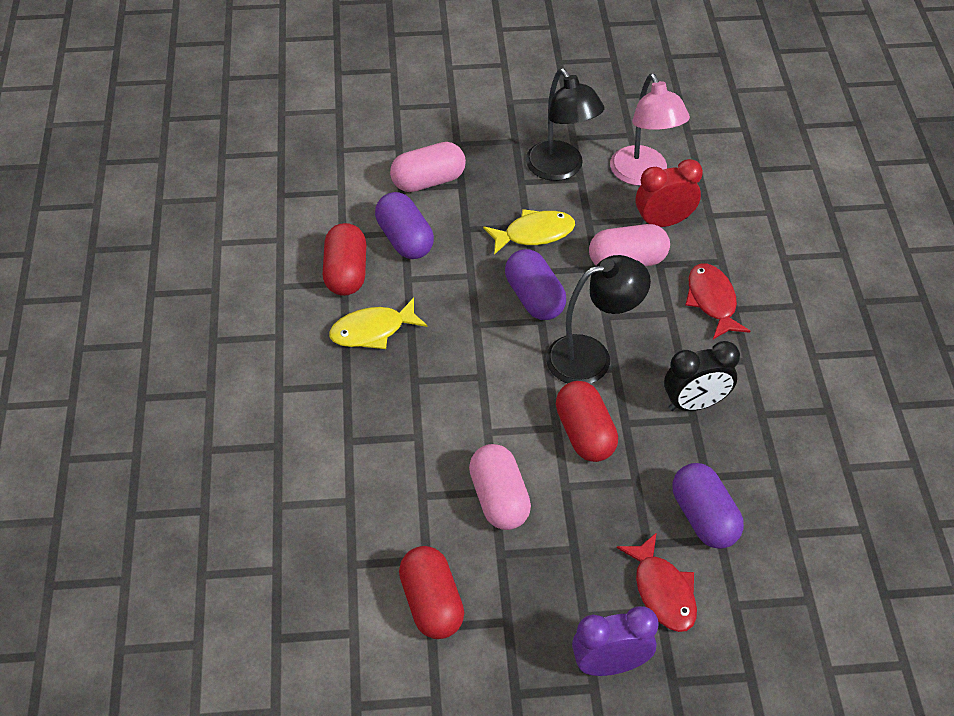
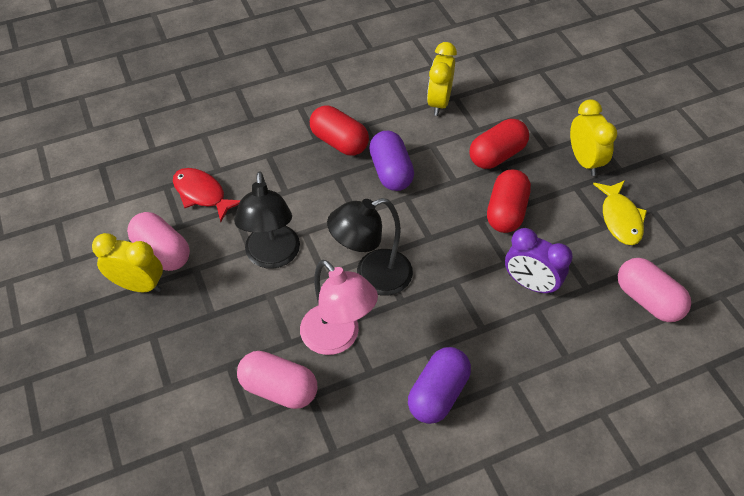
black clock: [664,341,740,411] = 1 -> none = 0
purple capsule: [375,192,434,259] [505,249,566,320] [673,463,744,549] = 3 -> [369,131,414,191] [408,347,471,424] = 2
red clock: [636,159,703,227] = 1 -> none = 0
red fish: [617,532,697,632] [685,263,750,339] = 2 -> [173,168,241,222] = 1
yellow clock: none = 0 -> [92,233,163,292] [427,42,457,116] [570,100,617,176] = 3
yellow fish: [329,298,427,349] [483,209,575,255] = 2 -> [593,180,647,245] = 1

